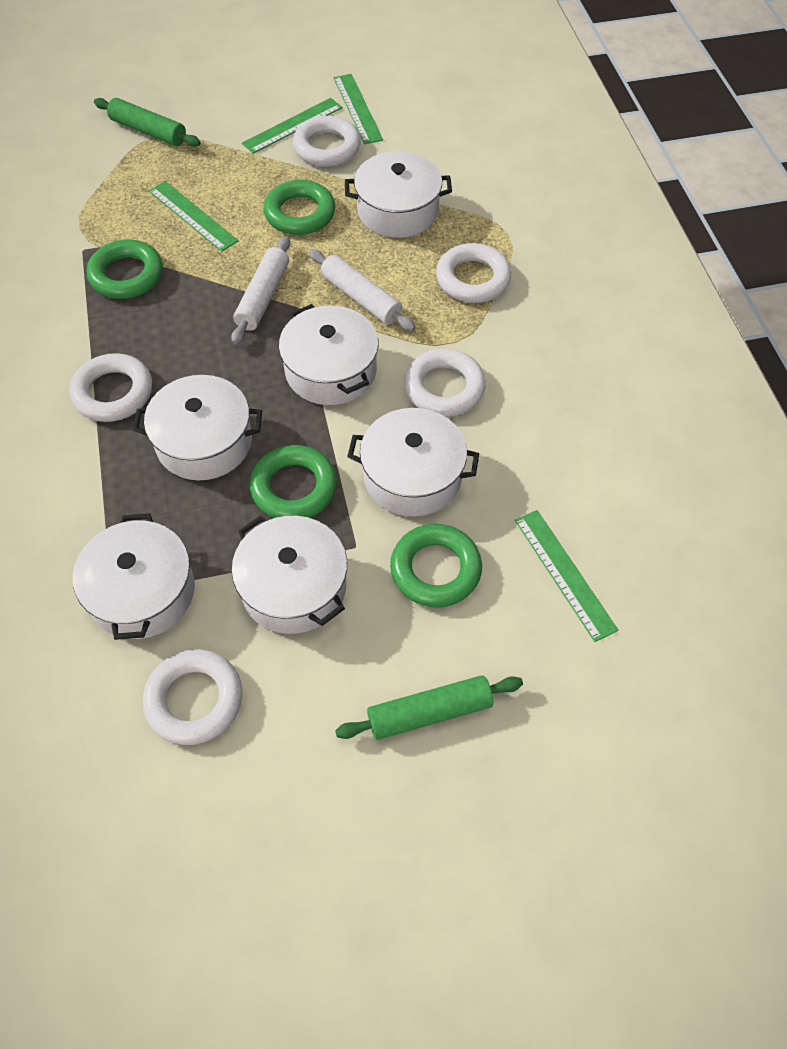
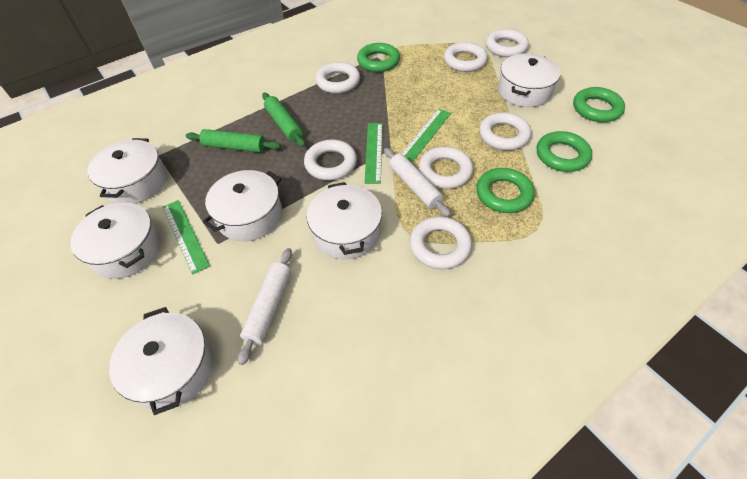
green ruler: [149,181,238,252] [242,98,343,154] [333,74,383,144] [515,510,618,642] = 4 -> [163,200,210,275] [365,123,383,184] [401,109,451,162] = 3
white ring: [69,353,152,422] [142,649,242,745] [293,116,361,167] [404,349,486,417] [436,243,511,303] = 5 -> [304,139,357,180] [315,62,360,94] [410,216,472,269] [418,147,473,189] [444,42,488,72] [479,112,531,150] [486,29,529,57] = 7

